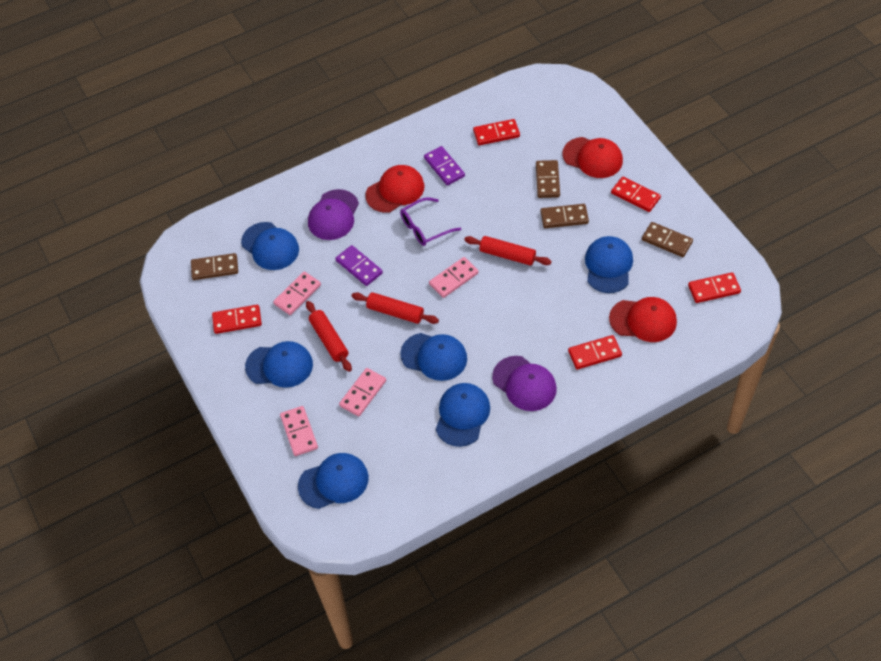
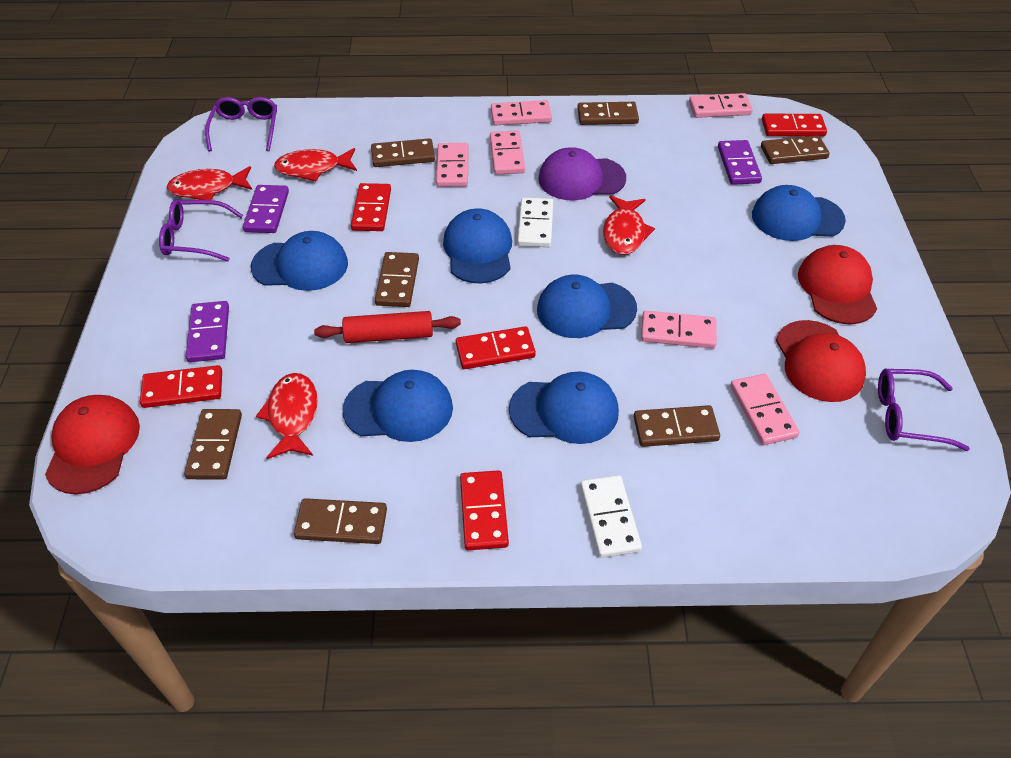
brown domino: [191,253,238,280] [536,160,560,198] [541,204,589,228] [642,222,693,257] = 4 -> [184,409,242,480] [294,498,387,544] [371,138,435,167] [375,252,419,307] [577,102,639,125] [634,405,720,447] [761,135,830,164] = 7
pink domino: [273,272,321,315] [280,406,318,456] [339,368,386,416] [429,257,479,298] = 4 -> [436,143,469,187] [490,131,525,175] [491,100,552,125] [641,311,717,349] [689,93,753,118] [730,374,800,445] = 6
purple cap: [308,189,359,240] [492,356,557,411] = 2 -> [538,147,626,201] = 1
purple domino: [335,245,383,286] [424,146,465,185] = 2 -> [186,301,229,362] [243,185,289,233] [718,140,762,185] = 3
purple glasses: [400,197,461,246] = 1 -> [159,199,243,262] [205,97,277,152] [878,369,970,451] = 3
red fish: none = 0 -> [166,166,252,200] [256,373,318,459] [274,148,357,181] [603,195,655,255] = 4
red rolling pin: [306,301,352,372] [352,292,439,324] [464,236,552,266] = 3 -> [314,311,461,343] = 1
white domino: none = 0 -> [517,198,553,247] [580,475,642,558] = 2

